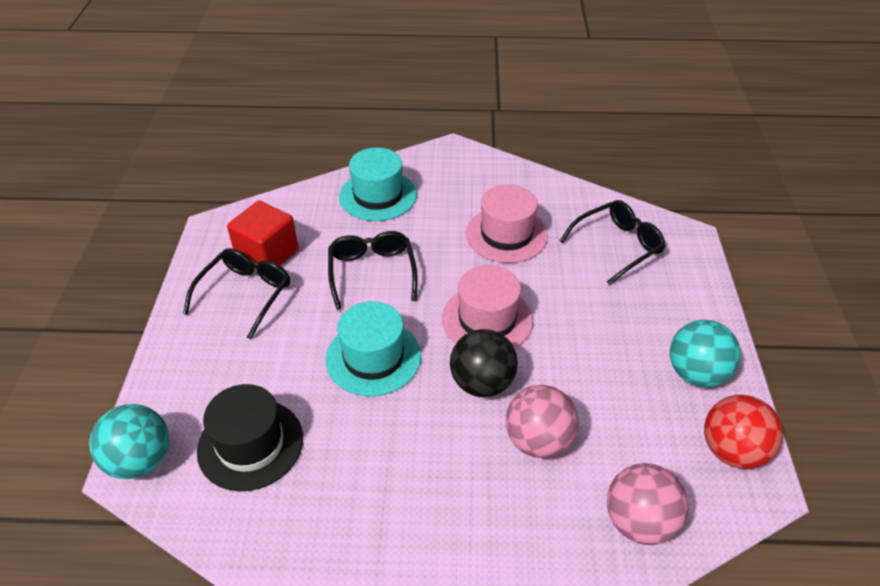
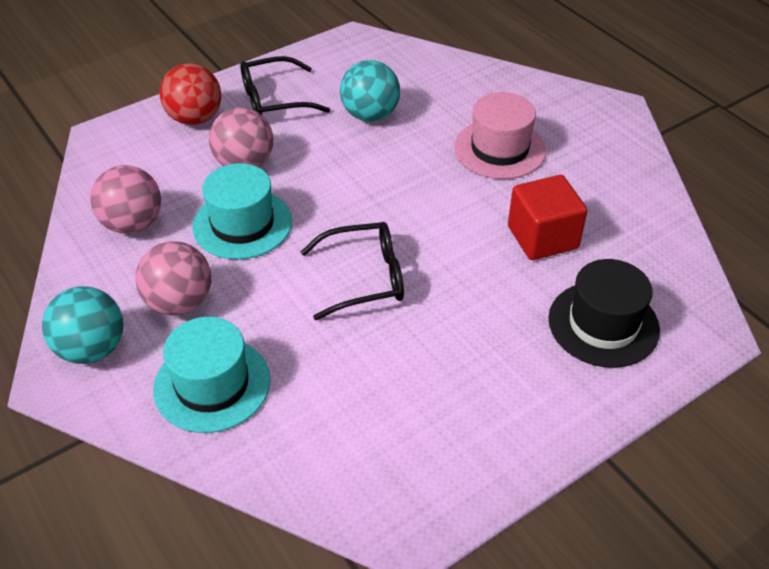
black ball: [450,329,518,397] = 1 -> none = 0
black glasses: [183,248,290,339] [328,231,418,310] [560,200,665,285] = 3 -> [241,56,331,115] [301,222,404,320] = 2
pink ball: [506,385,578,458] [607,463,689,545] = 2 -> [90,165,161,234] [135,241,211,315] [209,107,273,167] = 3
pink hat: [442,265,533,349] [466,184,548,263] = 2 -> [454,92,546,179] = 1

